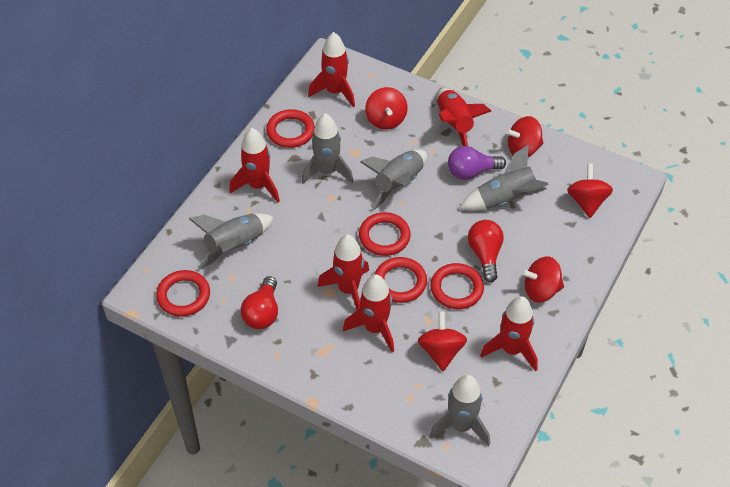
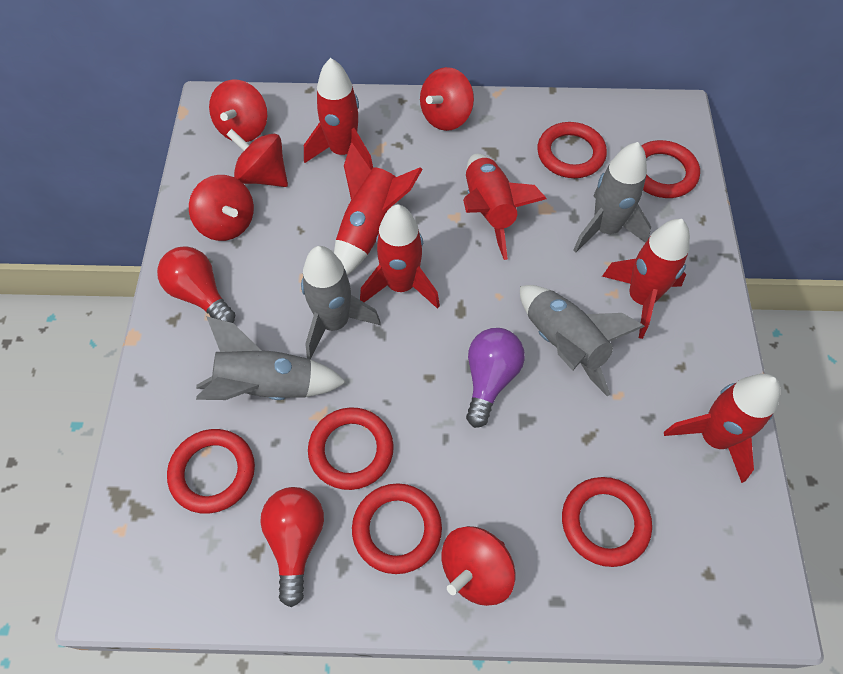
grey rocket: [189,213,274,270] [301,113,354,184] [360,150,427,210] [430,375,490,446] [459,145,549,211] = 5 -> [196,316,346,400] [301,246,381,359] [520,285,645,396] [574,142,651,252] = 4
red ring: [156,270,210,317] [266,109,315,148] [359,212,411,256] [375,257,427,303] [430,263,484,309] = 5 -> [167,429,255,513] [308,407,394,490] [352,483,442,574] [537,122,607,178] [562,477,652,567] [641,140,700,198] = 6

